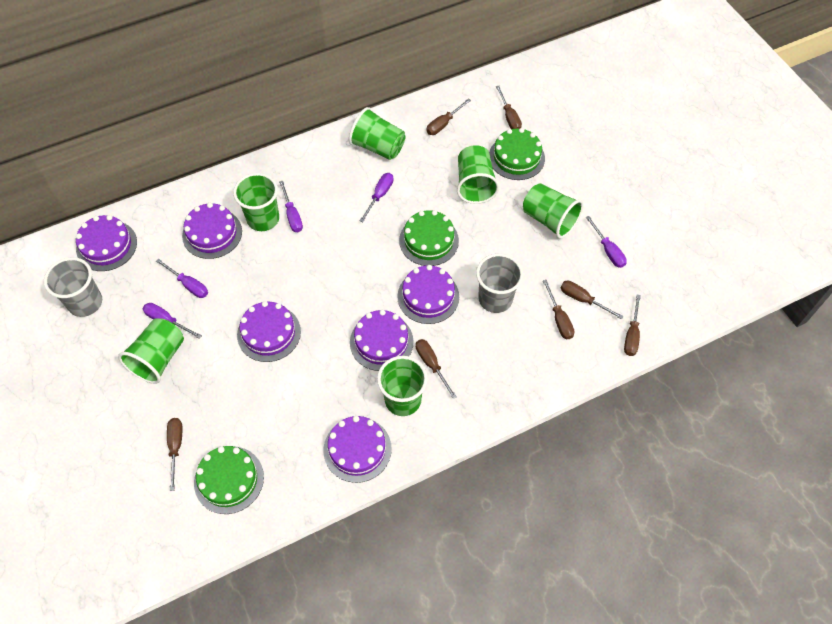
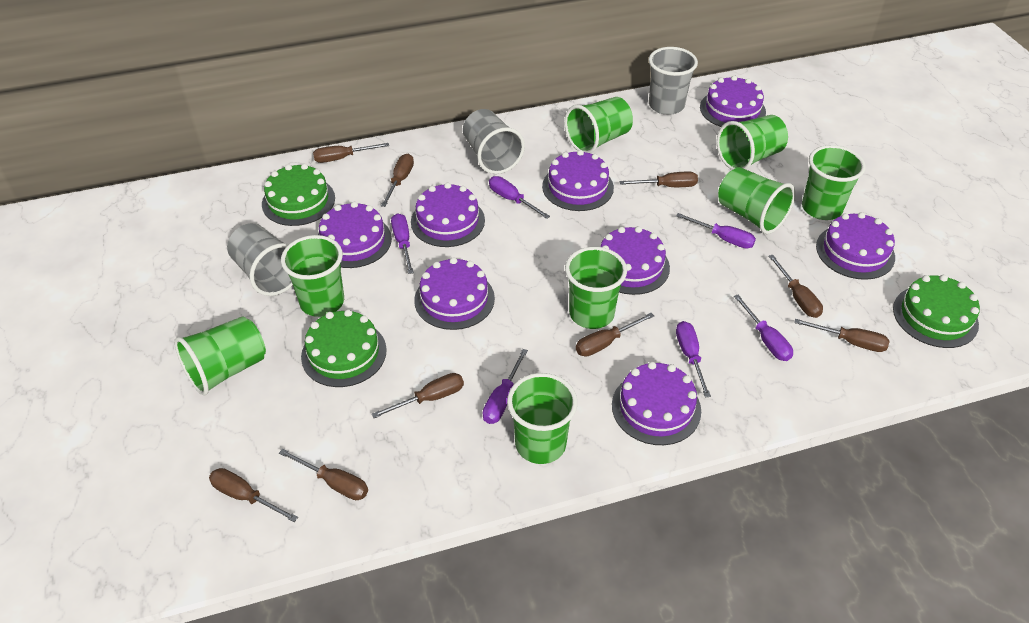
brown screwdriver: [167,418,183,491] [416,339,457,399] [426,98,471,135] [496,86,522,129] [543,280,574,339] [561,281,623,320] [624,295,641,356] = 7 -> [209,468,298,522] [279,449,368,500] [313,143,389,163] [372,373,464,418] [381,154,414,207] [576,313,654,357] [620,171,698,187] [768,255,823,318] [794,319,890,352] = 9
green cup: [118,318,184,384] [233,173,279,231] [349,107,406,160] [377,356,428,416] [457,145,500,204] [523,183,583,239] = 6 -> [174,317,266,396] [281,235,344,317] [507,373,578,464] [565,97,633,153] [565,247,627,329] [717,115,788,170] [718,167,796,234] [802,145,866,220] = 8
grey cup: [44,257,102,317] [476,253,523,313] = 2 -> [227,223,293,296] [463,109,525,174] [649,47,698,115] = 3
purple cake: [76,215,137,271] [182,203,242,259] [237,301,301,362] [323,416,392,483] [350,310,414,371] [397,265,459,324] = 6 -> [318,202,392,268] [411,183,485,247] [414,257,495,330] [542,150,614,211] [600,226,670,295] [612,362,701,445] [700,76,766,127] [816,212,895,280] = 8
purple screwdriver: [143,303,202,339] [156,259,208,298] [279,181,303,232] [360,173,393,222] [586,216,627,268] = 5 -> [391,213,414,274] [483,349,528,424] [489,176,550,219] [676,213,756,249] [676,321,711,398] [734,295,793,361] = 6

